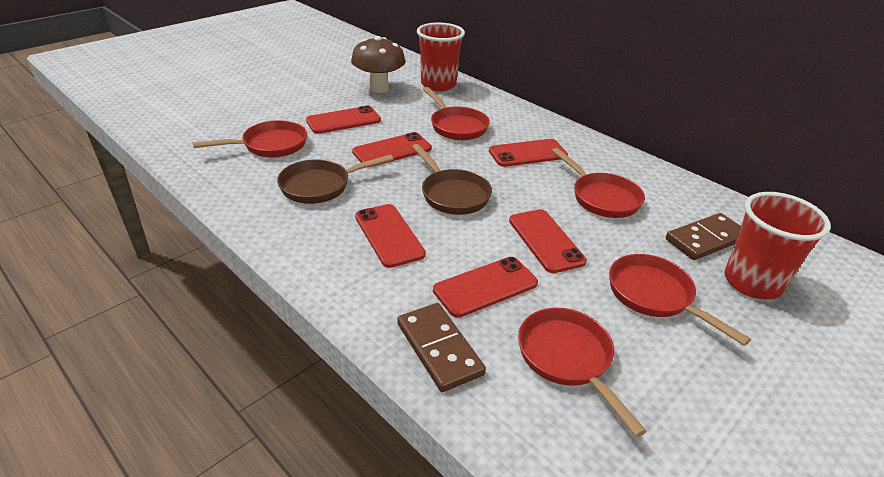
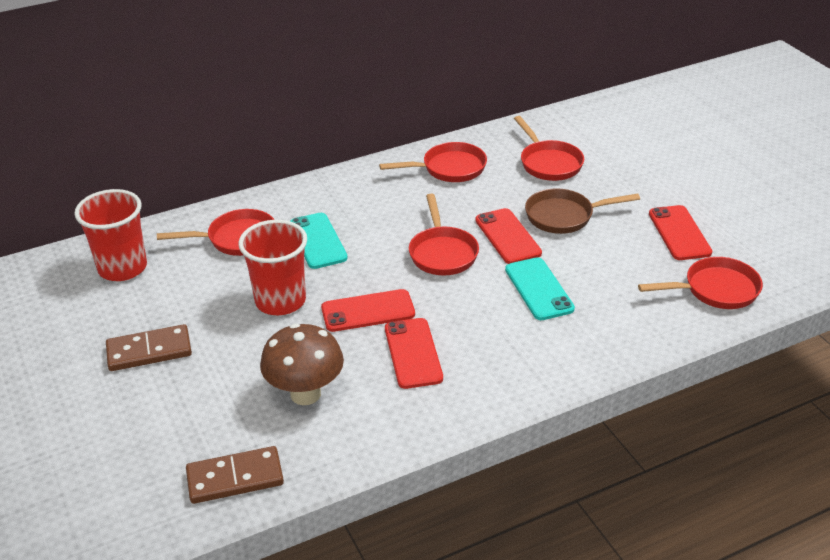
brown pan: [277,154,394,204] [412,144,492,215] = 2 -> [525,188,640,234] = 1
red phone: [306,105,381,134] [352,132,432,167] [355,204,426,268] [433,257,538,318] [489,139,568,167] [509,209,587,273] = 6 -> [321,289,415,332] [385,318,443,389] [475,208,542,264] [649,205,712,260] = 4
turquoise phone: none = 0 -> [290,213,348,269] [505,257,575,320] = 2

